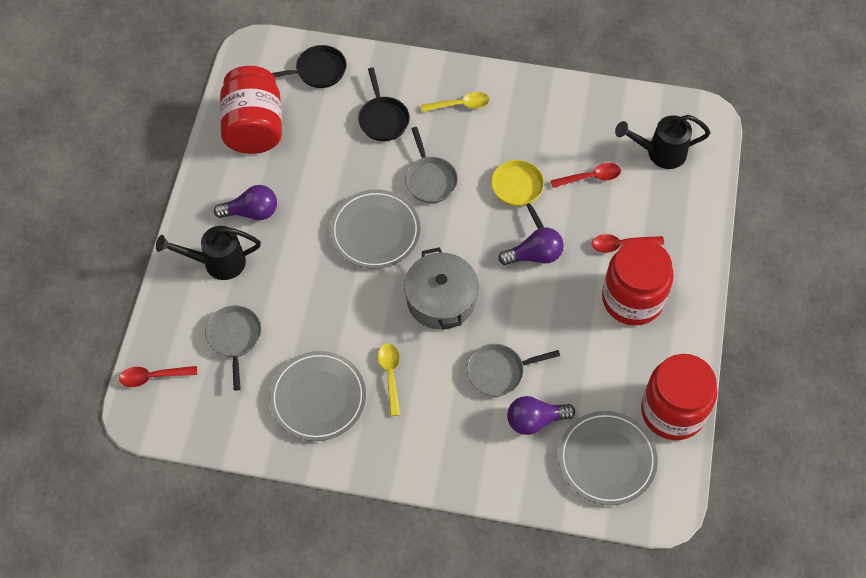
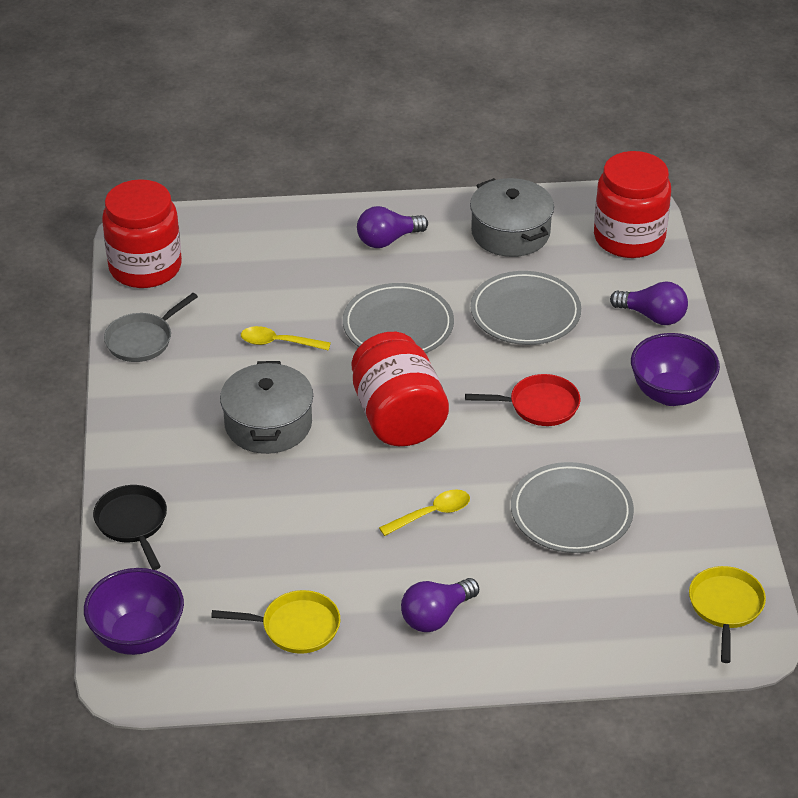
black pan: [272,45,346,88] [358,68,410,141] = 2 -> [93,485,167,570] = 1
black watering can: [156,226,261,280] [615,115,710,169] = 2 -> none = 0
grey pan: [205,305,262,391] [405,127,458,203] [467,344,560,397] = 3 -> [104,293,198,362] = 1
grey pot: [404,247,479,330] = 1 -> [220,361,313,454] [470,178,554,257] = 2
purple bowl: none = 0 -> [84,568,184,655] [631,333,720,406] = 2
red pan: none = 0 -> [465,374,580,426] = 1
red spoon: [119,366,197,387] [551,163,621,188] [592,234,664,253] = 3 -> none = 0
yellow pan: [491,160,544,229] = 1 -> [211,590,340,654] [689,566,766,663] = 2

